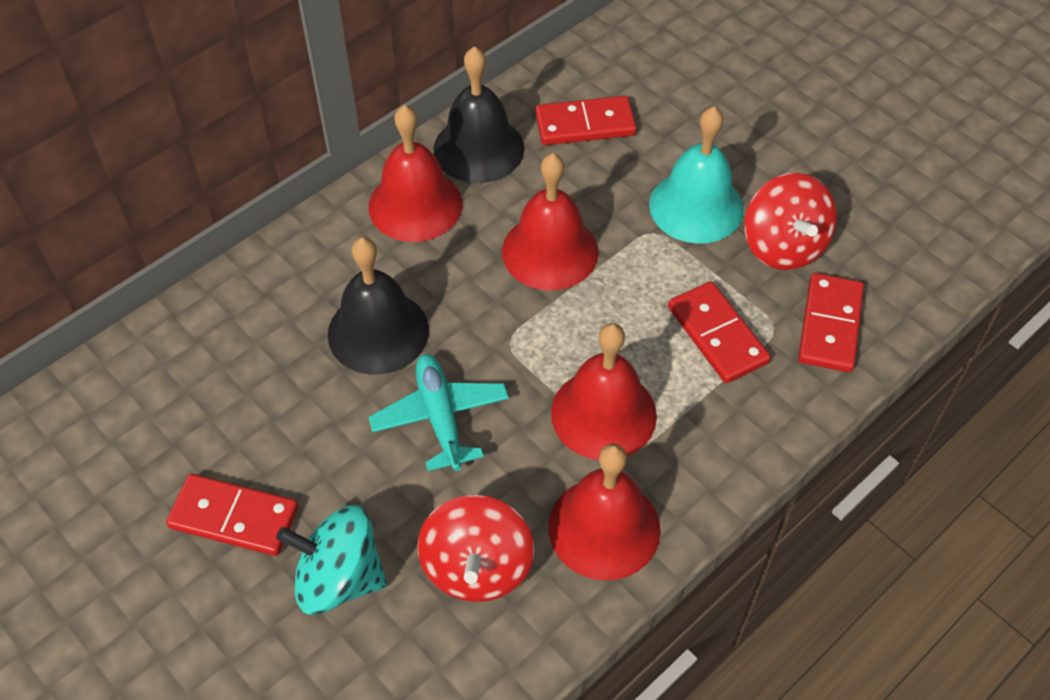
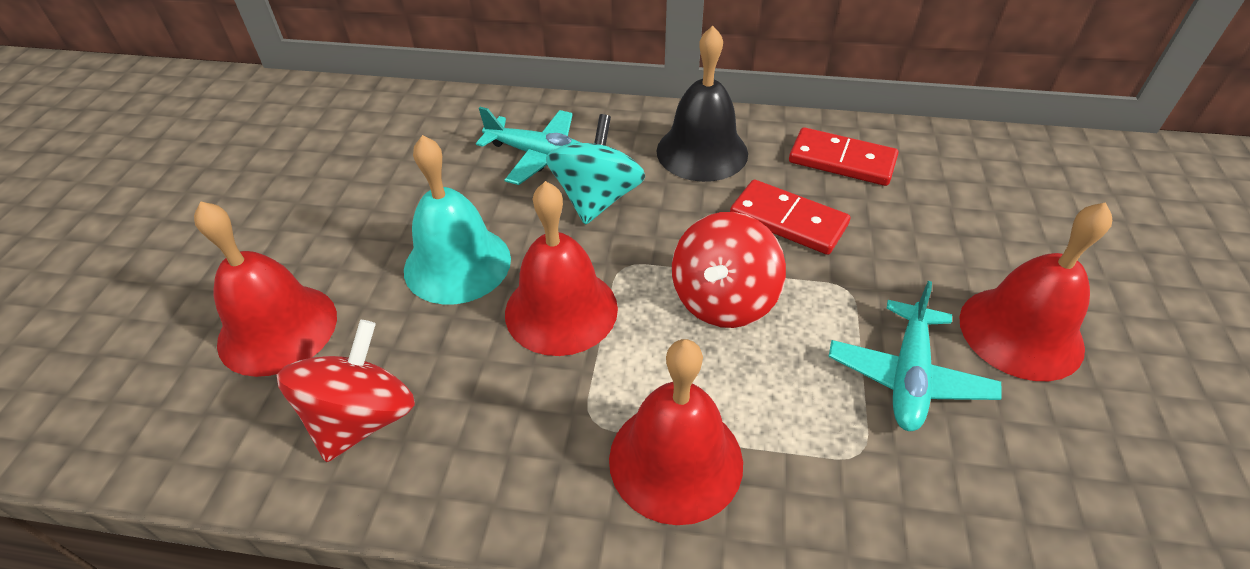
black bell: [328,237,429,375] [433,46,524,183] = 2 -> [656,26,748,182] = 1
red domino: [166,474,298,556] [535,96,637,145] [668,281,771,383] [798,273,864,372] = 4 -> [730,180,850,255] [789,127,899,186] = 2
turquoise plane: [369,354,509,471] = 1 -> [476,107,581,185] [828,281,1002,431] = 2

